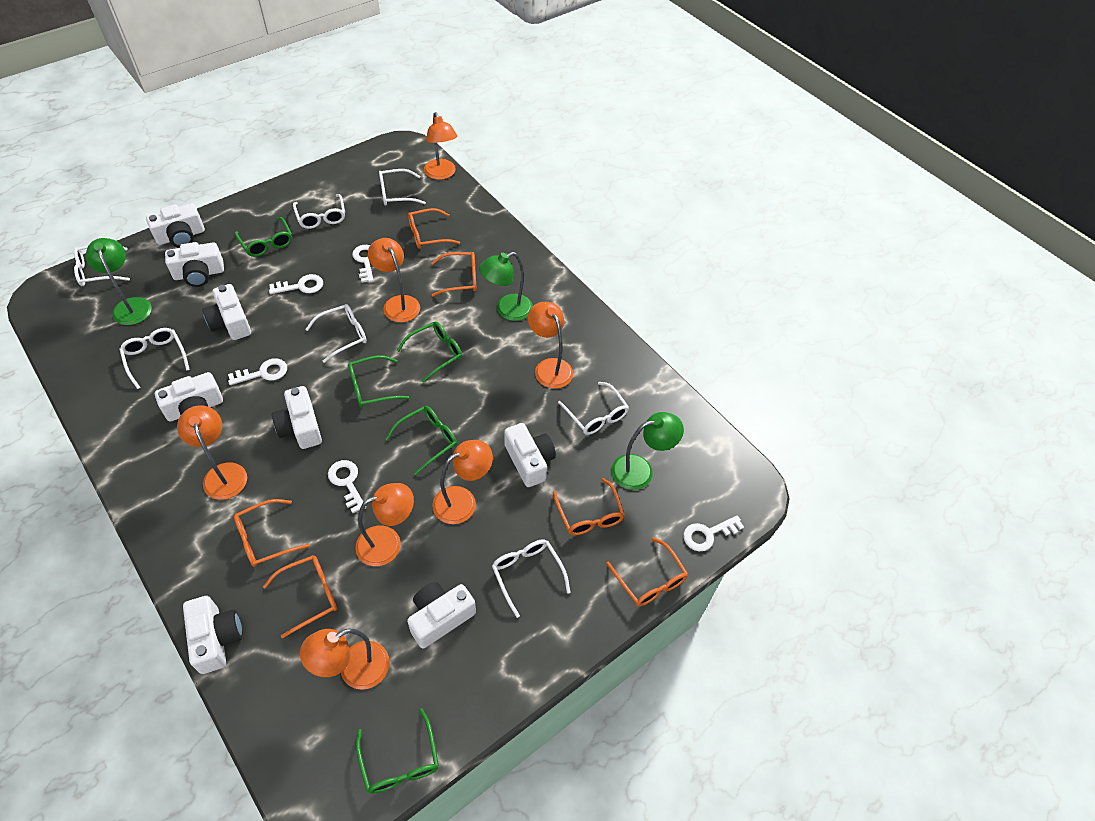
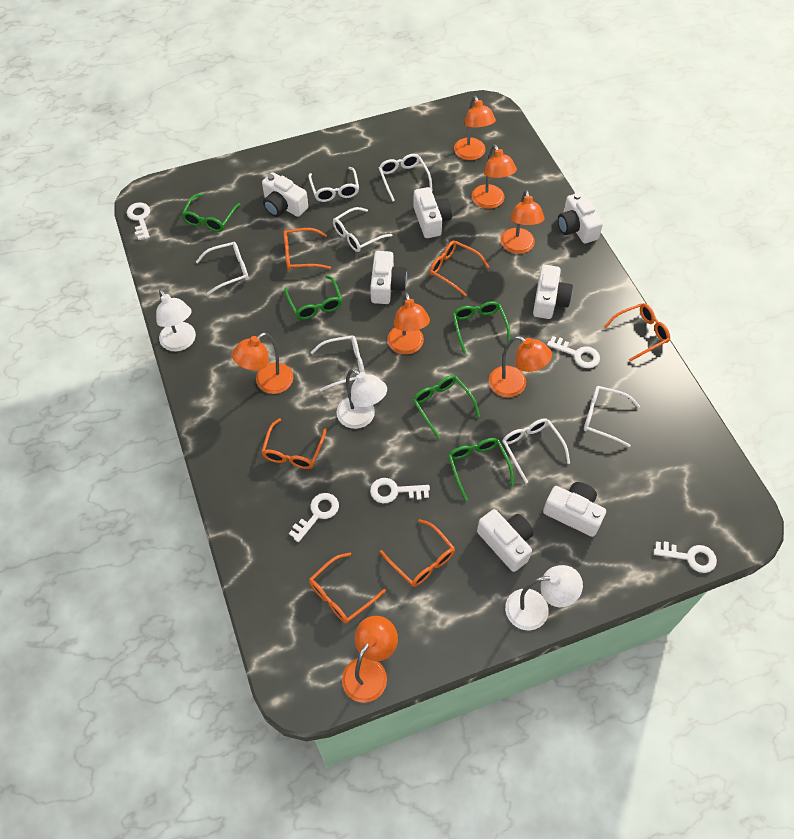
green lamp: [86,238,152,325] [479,252,533,321] [611,412,684,490] = 3 -> none = 0
white camera: [146,203,205,248] [155,372,223,422] [165,242,224,287] [183,596,243,674] [202,284,251,340] [272,386,322,449] [407,582,476,649] [504,423,556,487] = 8 -> [262,172,308,217] [370,251,407,304] [413,187,452,238] [477,509,534,572] [533,265,573,319] [543,482,606,537] [558,192,603,244] = 7
white lamp: none = 0 -> [156,289,196,351] [337,368,387,429] [505,565,583,631] = 3

